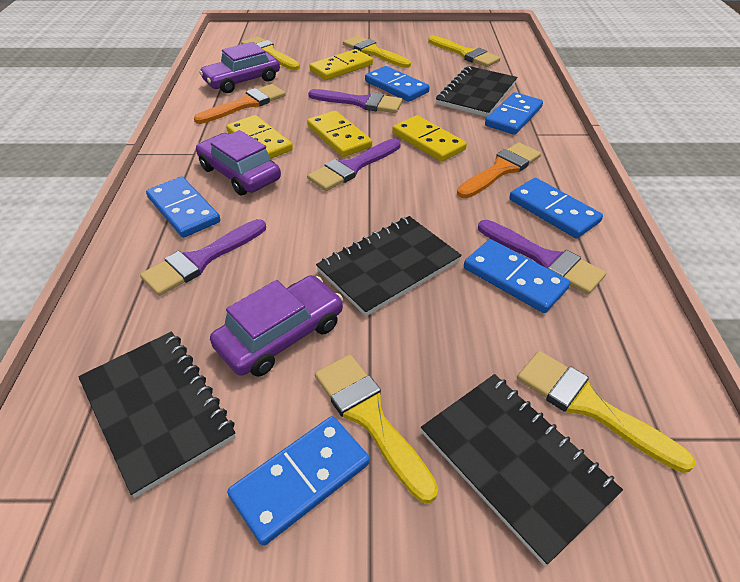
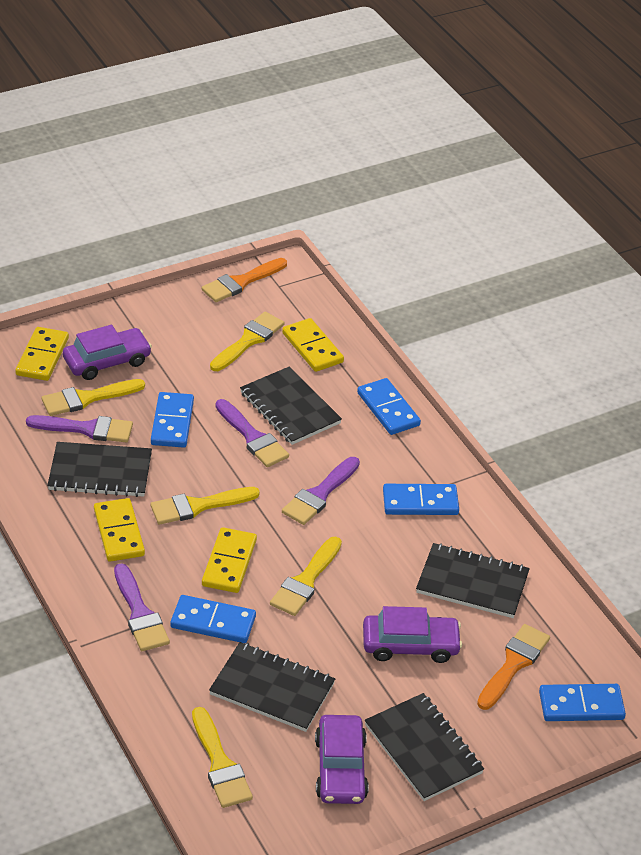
black notebook: [78,332,236,498] [316,216,462,316] [421,374,623,566] [436,66,517,117] = 4 -> [47,442,152,497] [209,642,335,732] [240,366,342,445] [365,693,484,801] [416,543,530,618] = 5
blue domino: [146,177,221,238] [227,416,370,546] [365,66,430,102] [464,239,570,313] [485,92,543,135] [509,178,603,239] = 6 -> [151,392,194,448] [170,595,256,643] [357,378,421,435] [383,484,459,515] [539,684,626,721] = 5

